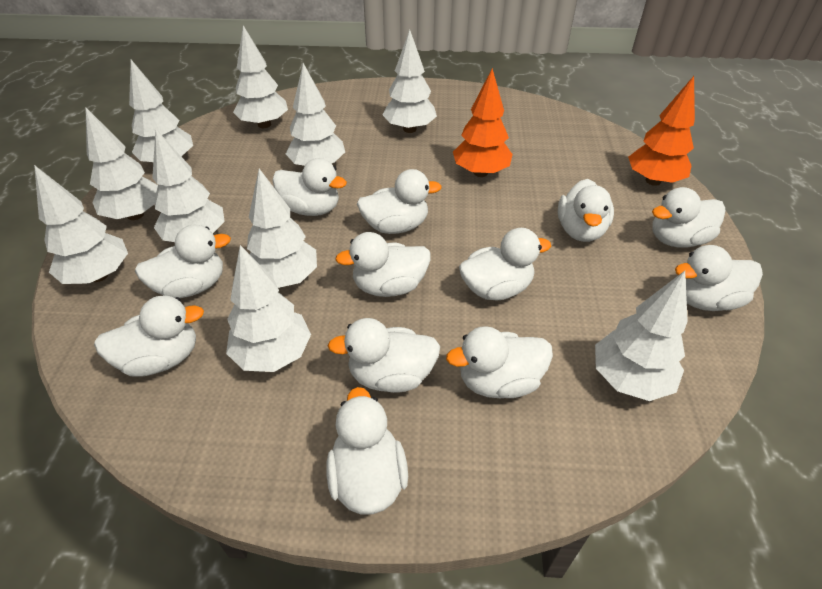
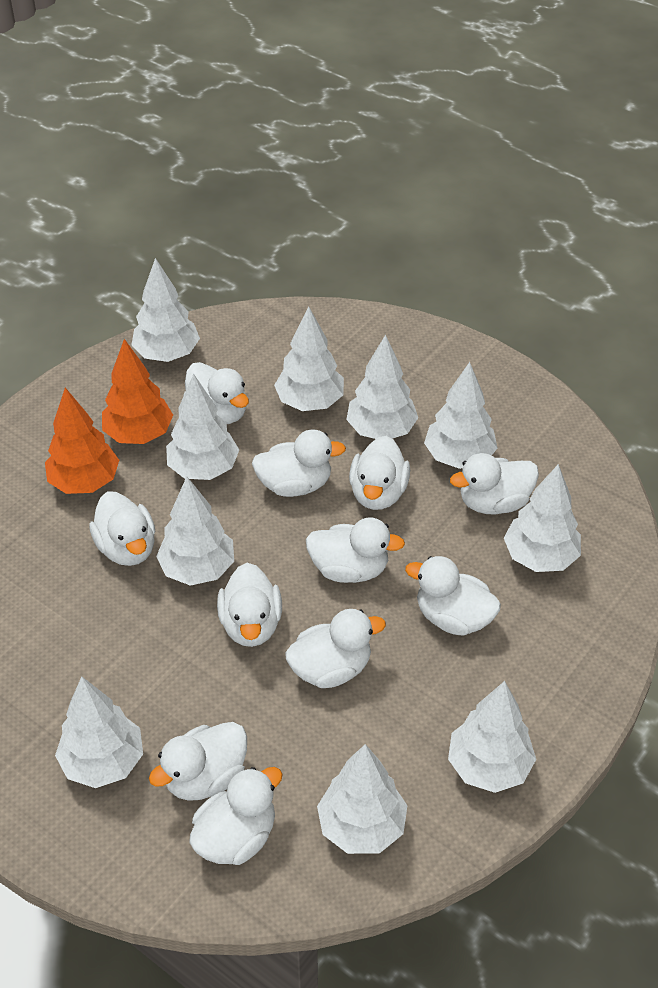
white duck: [94,295,204,377] [135,224,231,298] [272,158,347,216] [326,387,408,514] [328,318,440,393] [335,232,431,297] [357,169,442,234] [446,326,553,398] [459,228,551,300] [558,179,614,242] [652,187,725,248] [675,245,763,311] = 12 -> [89,492,155,566] [149,722,247,801] [183,362,249,424] [189,767,283,865] [217,563,282,647] [252,430,346,497] [285,609,386,688] [306,518,405,583] [349,436,410,510] [405,556,501,636] [450,453,539,514] = 11

